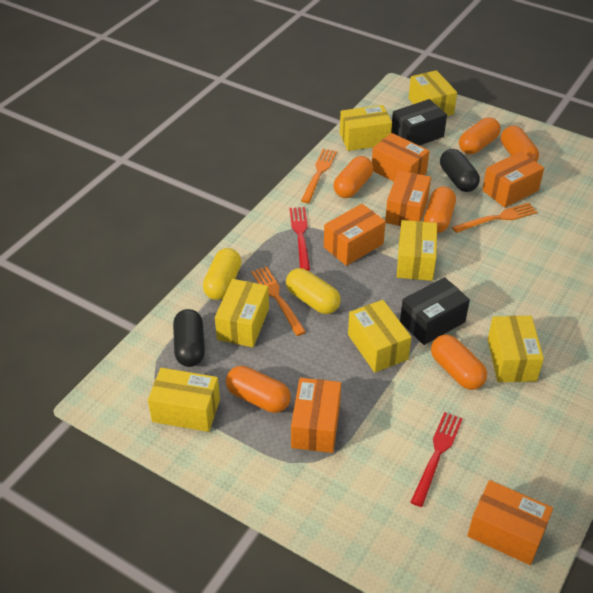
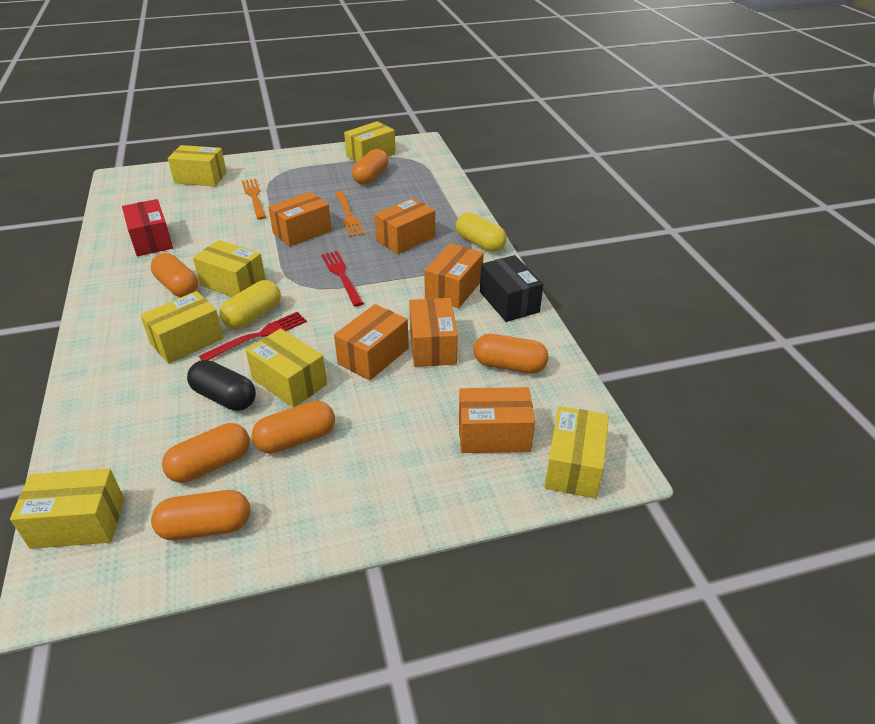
black box: [391,99,447,146] [400,277,470,345] = 2 -> [480,255,543,322] = 1
black capsule: [173,309,205,367] [440,149,480,192] = 2 -> [187,360,256,411] = 1
orange fork: [251,266,306,336] [301,149,337,203] [452,203,537,233] = 3 -> [242,179,266,220] [335,191,365,237] = 2
red box: none = 0 -> [122,199,173,256] = 1

